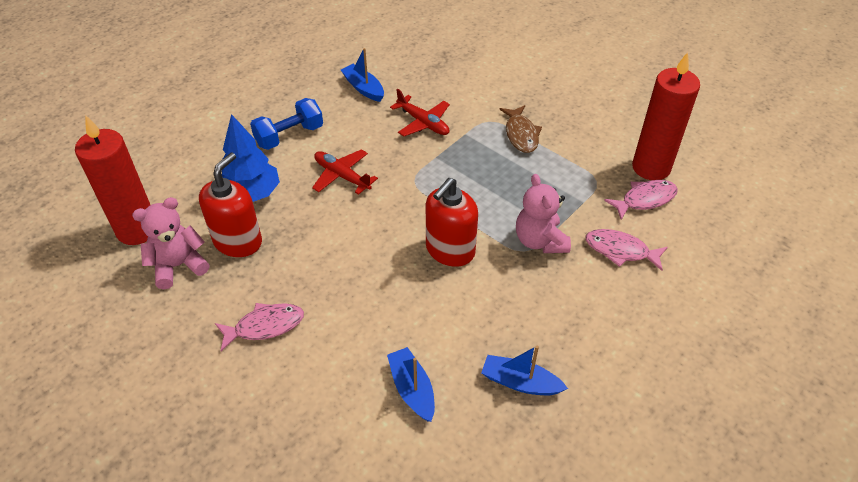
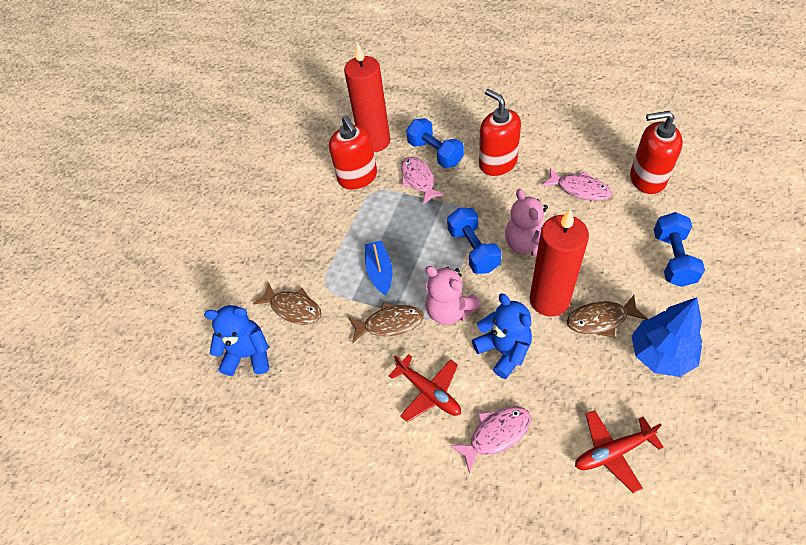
blue boat: [341,48,384,102] [387,347,435,422] [481,346,568,395] = 3 -> [365,241,393,296] = 1
blue dumbbell: [250,98,323,150] = 1 -> [406,118,464,168] [447,208,502,274] [654,212,705,287] = 3
blue teddy bear: none = 0 -> [204,305,269,376] [472,294,532,379] = 2
brown fish: [499,105,542,153] = 1 -> [253,282,321,325] [349,302,424,344] [567,295,648,338] = 3
red soap dispenser: [199,153,262,257] [426,178,478,267] = 2 -> [329,115,377,189] [479,89,521,176] [630,111,683,194] = 3

